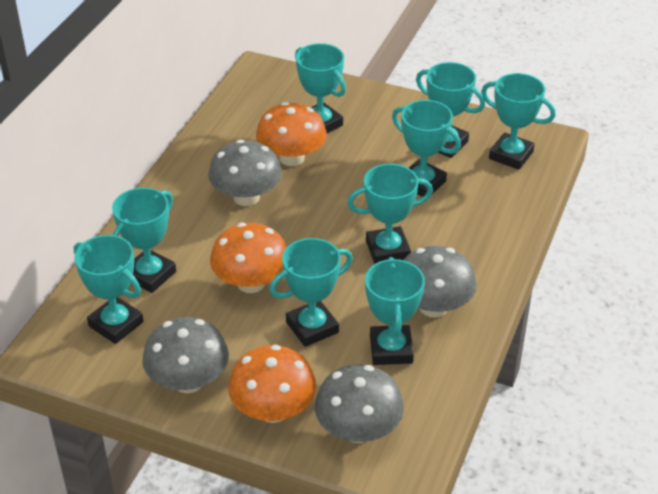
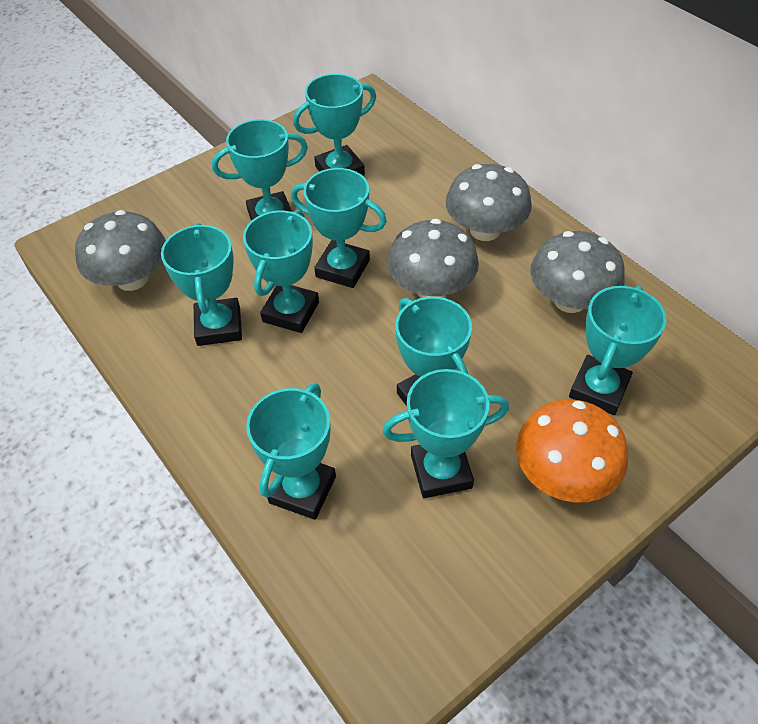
orange mushroom: [210,223,287,293] [228,345,317,423] [256,102,327,166] = 3 -> [516,399,628,502] = 1

